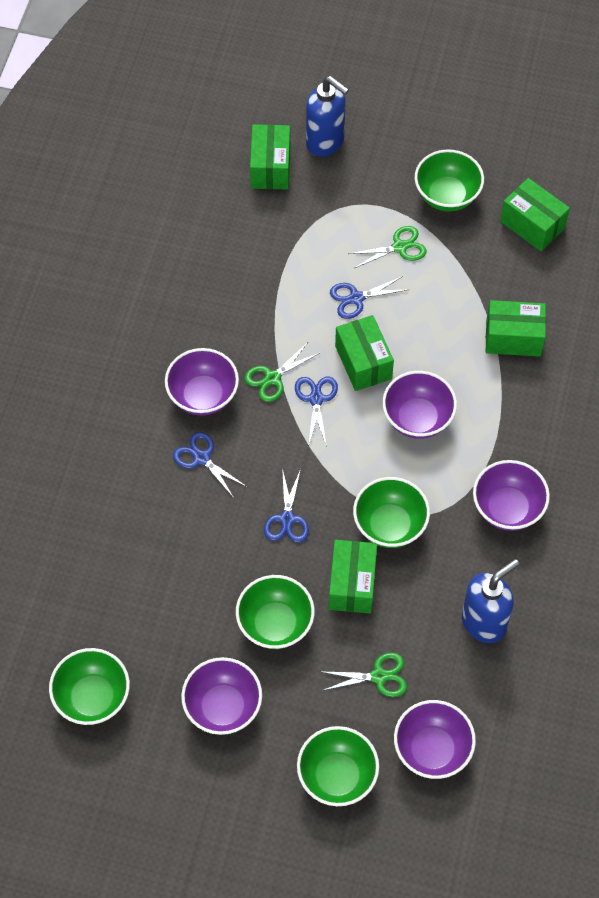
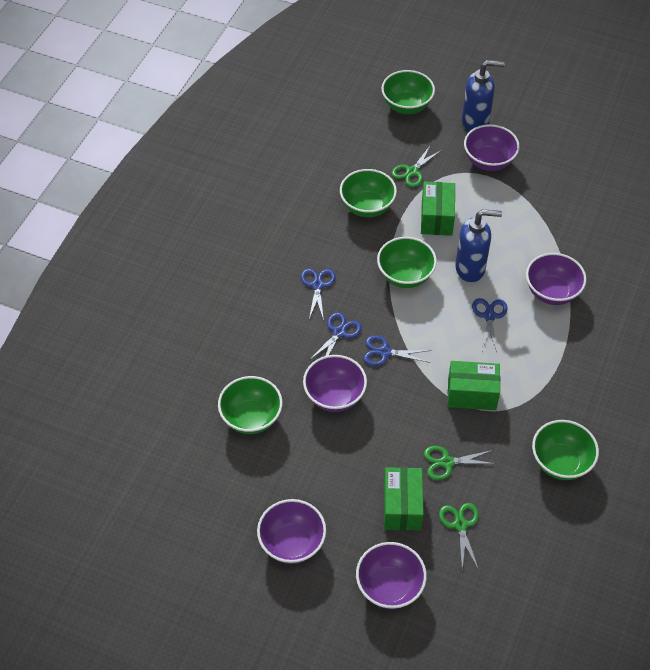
green box: [250,124,290,190] [329,540,377,614] [335,315,394,391] [486,300,546,357] [500,178,570,251] = 5 -> [384,467,424,530] [421,182,455,236] [448,361,500,410] = 3

